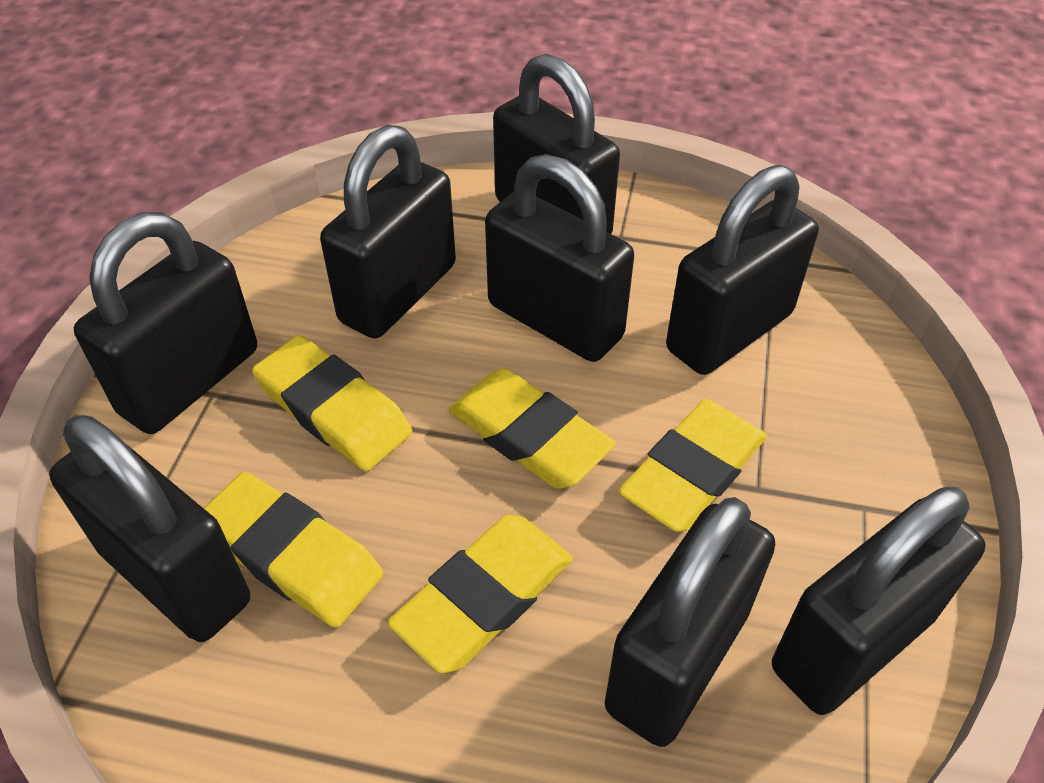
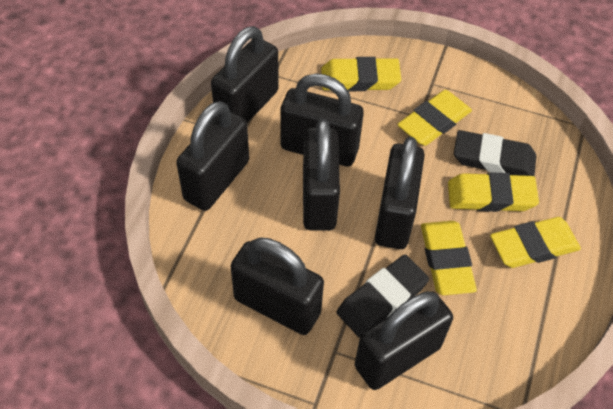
black eraser: none = 0 -> [337,255,429,338] [454,130,536,176] = 2
black padlock: [49,415,250,642] [74,212,257,434] [320,125,456,339] [485,154,634,362] [493,54,620,234] [605,497,775,747] [666,165,819,375] [772,486,986,715] = 8 -> [176,101,249,211] [211,26,278,123] [231,238,324,335] [281,73,364,166] [303,119,340,231] [355,291,453,390] [375,137,425,249] = 7

